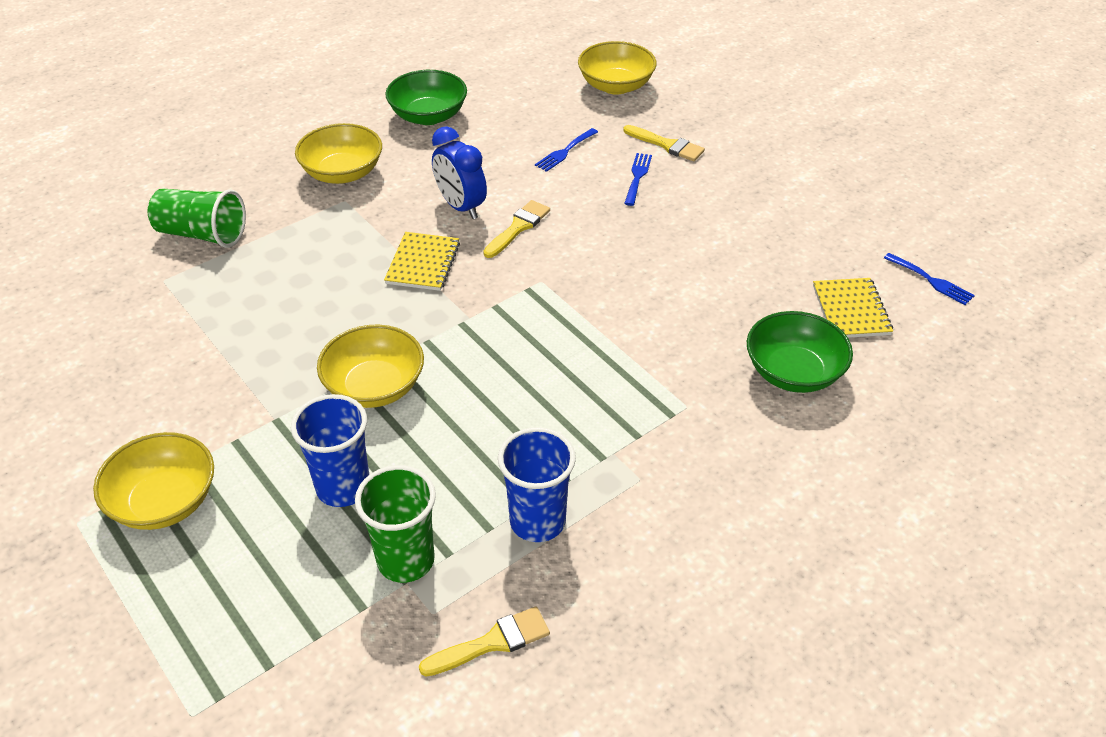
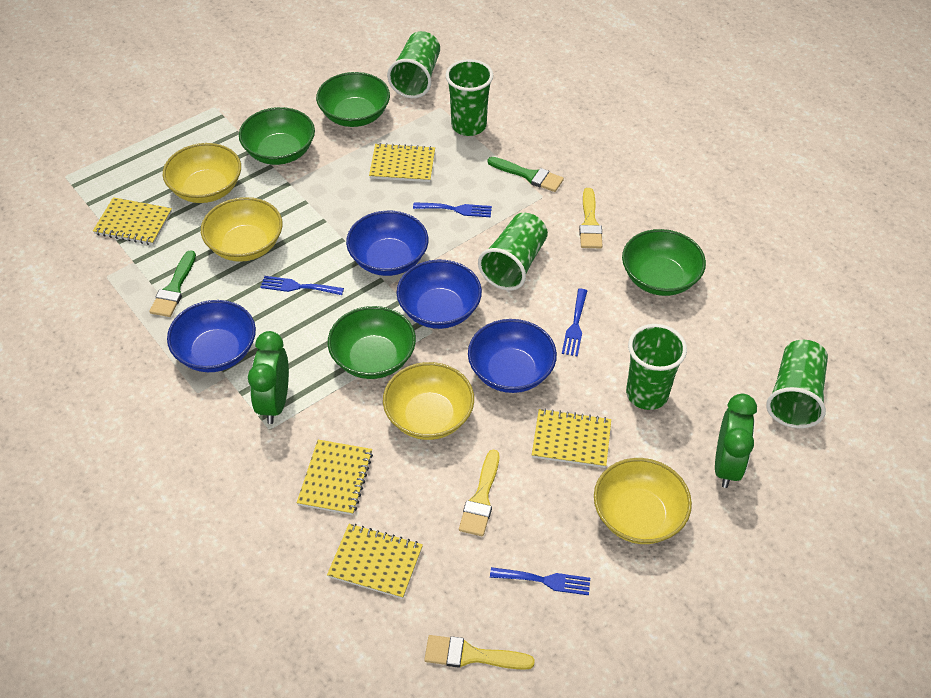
blue bowl: none = 0 -> [167,300,256,372] [346,211,428,276] [397,260,482,329] [468,319,557,393] = 4
blue clock: [432,126,487,219] = 1 -> none = 0
blue cup: [291,394,369,507] [498,427,576,542] = 2 -> none = 0
blue fork: [535,128,598,172] [624,153,652,206] [884,253,975,305] = 3 -> [260,276,344,295] [413,202,492,217] [490,567,590,595] [562,289,587,357] = 4
green bowl: [385,70,467,125] [747,311,853,393] = 2 -> [239,107,315,165] [316,72,390,127] [328,306,416,379] [622,229,706,296] = 4
green brush: none = 0 -> [150,250,196,317] [488,157,564,192] = 2
green clock: none = 0 -> [248,331,289,424] [715,394,757,488] = 2
green cup: [148,188,246,248] [355,465,436,583] = 2 -> [387,31,440,98] [445,59,493,136] [478,213,548,291] [626,324,687,410] [766,340,828,428] = 5
yellow notebook: [384,232,460,291] [813,278,893,338] = 2 -> [93,197,172,245] [297,440,373,515] [327,524,423,599] [369,143,435,182] [532,409,611,468] = 5

